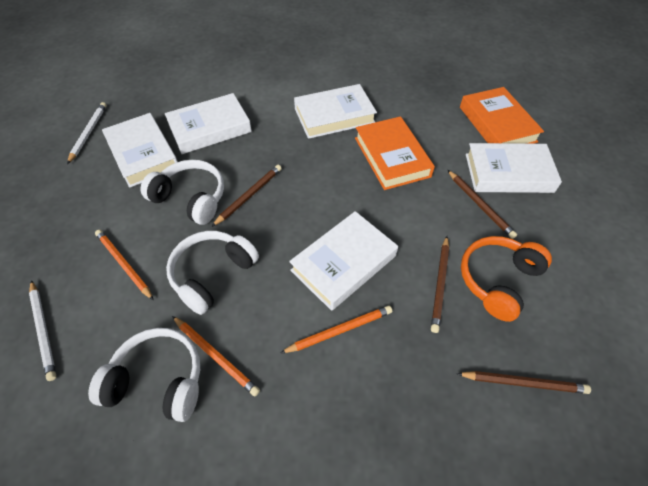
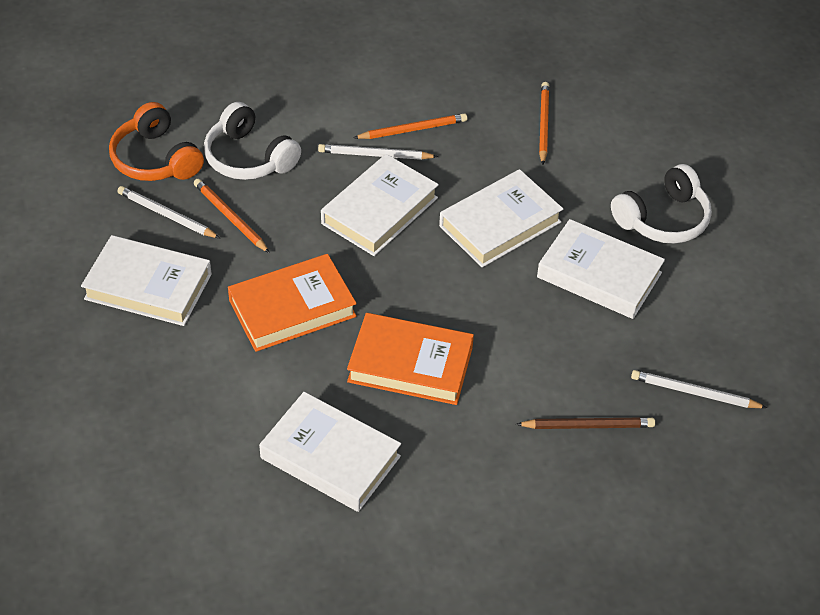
brown pencil: [212,165,282,227] [431,236,449,333] [448,170,517,239] [456,371,591,394] = 4 -> [516,417,655,429] = 1
white headphones: [88,328,200,422] [140,160,224,225] [166,231,259,315] = 3 -> [204,102,301,180] [611,164,712,244] = 2
white pencil: [29,280,57,381] [67,102,107,164] = 2 -> [117,186,220,238] [318,144,438,160] [631,370,767,408] = 3

